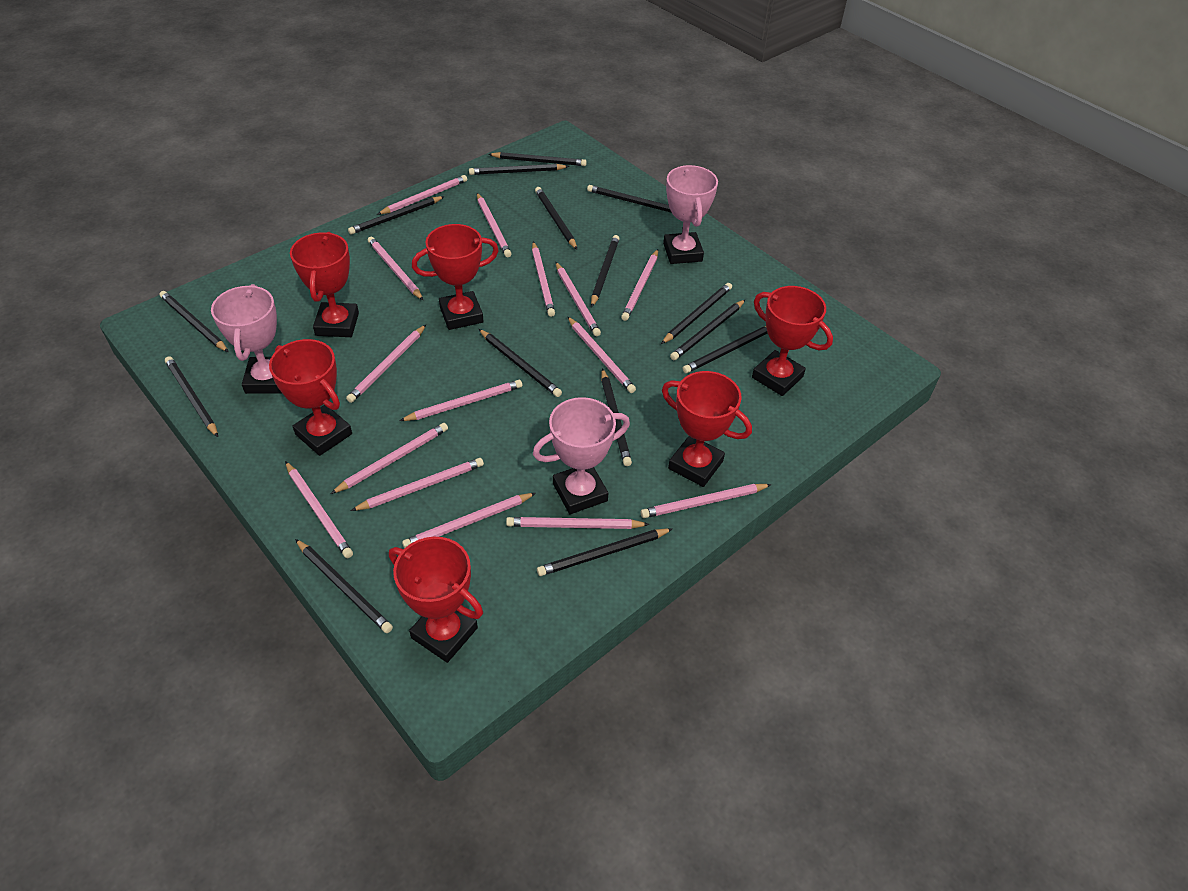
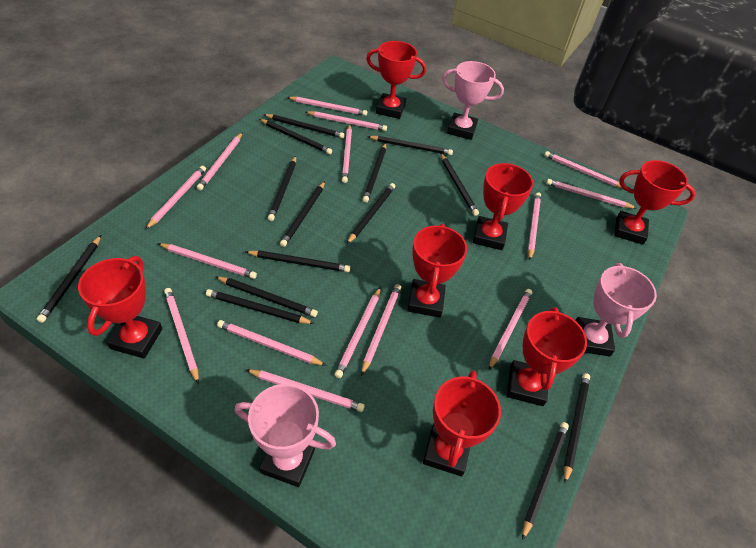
black pencil: [160,291,228,352] [165,356,218,437] [295,539,393,633] [348,196,445,235] [469,164,569,175] [479,329,562,397] [488,152,587,166] [535,187,577,249] [537,528,672,576] [587,185,672,213] [591,235,620,307] [601,368,632,466] [661,283,732,344] [670,300,745,360] [683,326,768,373] = 15 -> [37,235,101,323] [206,289,315,324] [215,276,318,317] [245,250,350,272] [259,119,332,154] [263,114,345,138] [268,156,296,221] [280,181,325,247] [347,183,395,244] [363,143,386,203] [367,136,453,155] [441,154,479,216] [522,422,569,540] [564,373,590,484] = 14
red trophy: [269,339,352,456] [290,232,359,337] [389,537,483,663] [412,224,499,330] [662,371,752,487] [752,286,833,396] = 6 -> [78,256,162,358] [366,41,426,119] [407,224,467,318] [423,370,501,477] [473,163,533,250] [507,307,587,406] [614,160,696,245] = 7

